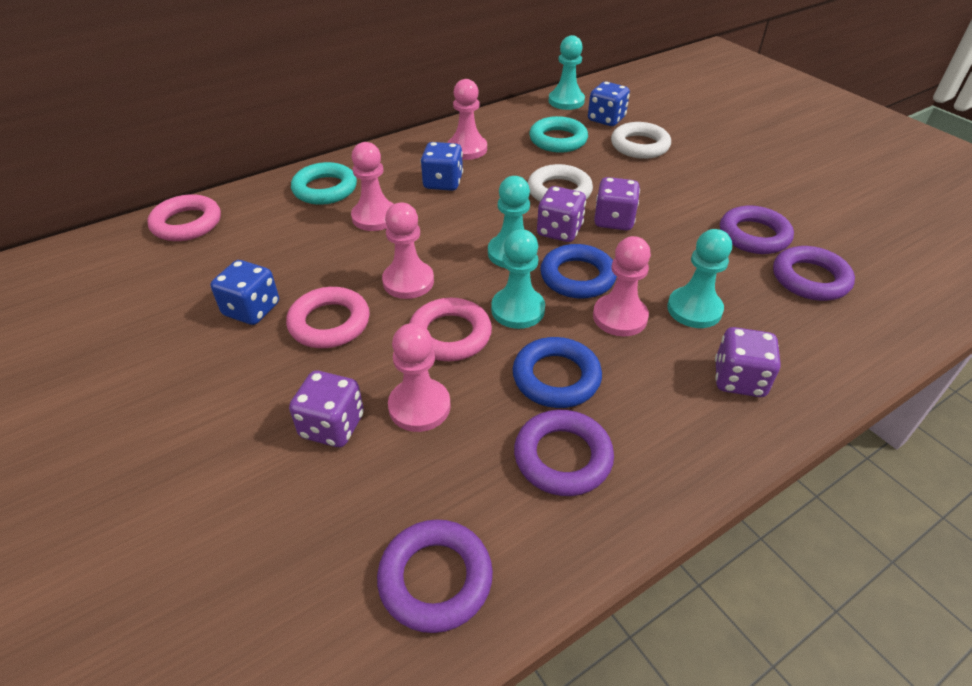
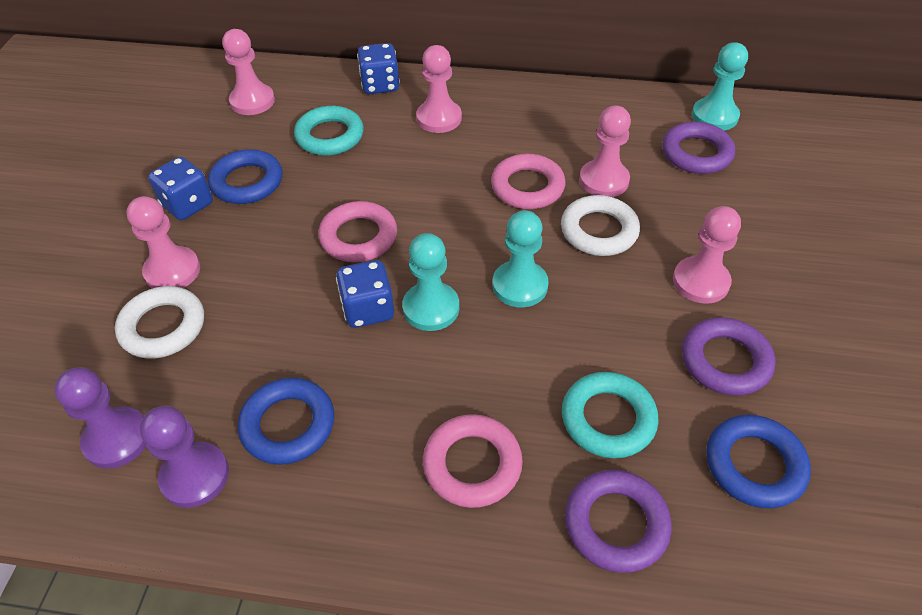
blue ring: [513,337,602,408] [540,244,617,299] = 2 -> [208,149,282,204] [238,378,334,465] [706,415,811,509] = 3
purple dice: [289,371,364,447] [537,186,586,242] [594,177,640,230] [715,327,781,397] = 4 -> none = 0
purple pawn: none = 0 -> [54,367,146,469] [140,406,229,508] = 2
purple ring: [377,519,493,633] [514,410,614,496] [720,206,794,254] [773,246,855,301] = 4 -> [565,470,672,573] [662,122,735,174] [682,317,776,396] = 3
turquoise pawn: [488,176,530,268] [491,229,545,329] [549,35,585,110] [667,229,732,328] = 4 -> [402,233,459,331] [493,210,549,307] [692,42,748,131] = 3

